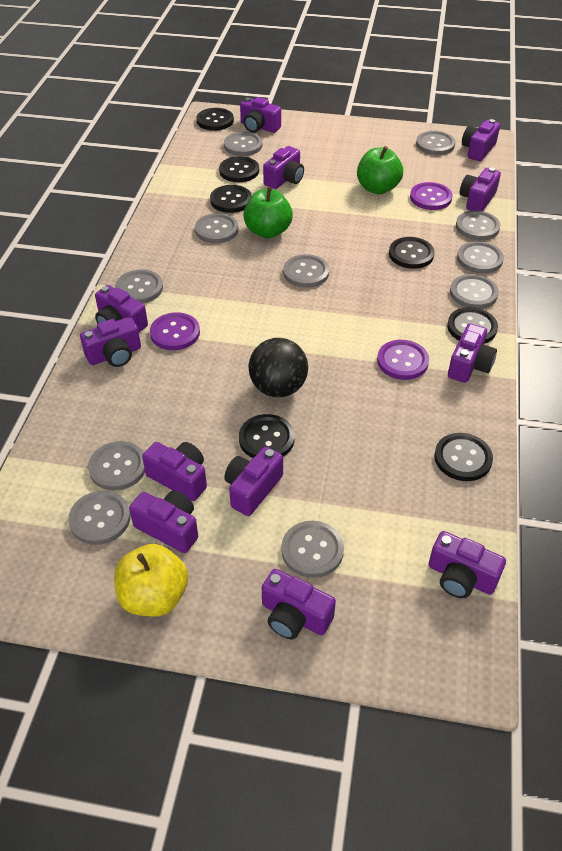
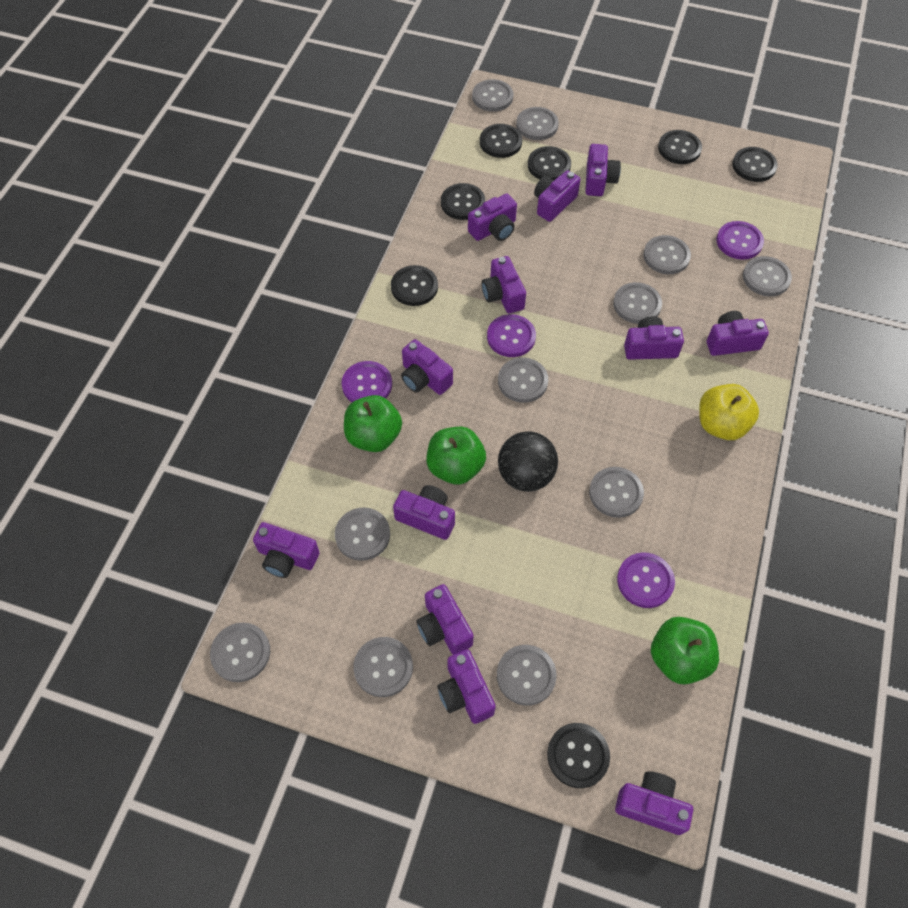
green apple: [243,187,293,238] [357,146,403,194] = 2 -> [344,395,402,452] [426,427,486,485] [651,617,719,684] = 3
purple button: [150,312,200,350] [377,340,429,380] [410,182,452,210] = 3 -> [342,361,392,402] [487,314,536,357] [617,553,675,608] [717,221,764,260] = 4

